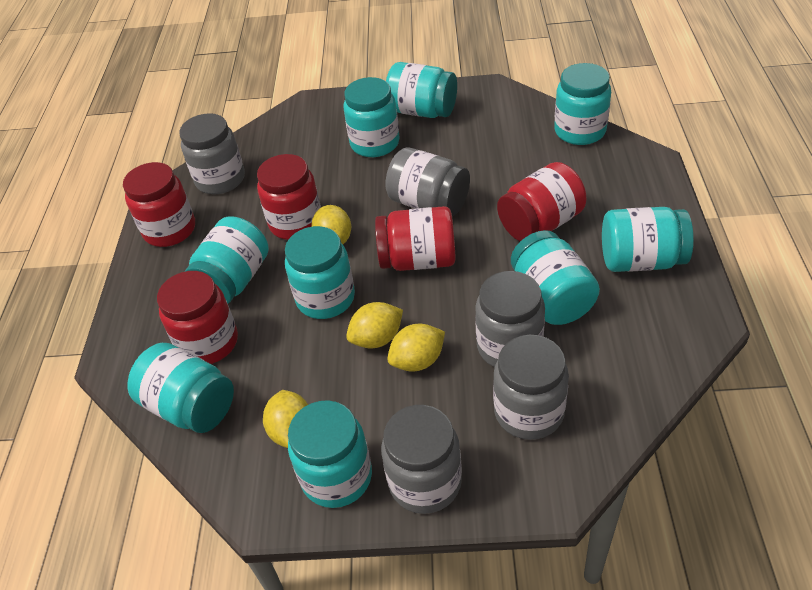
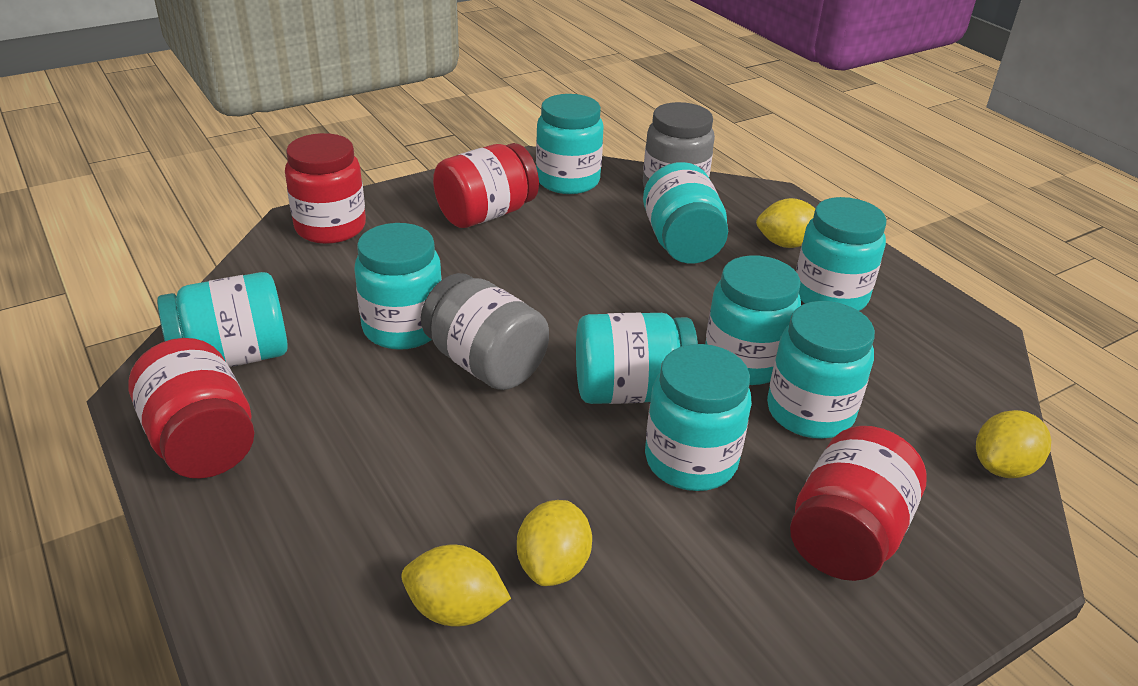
grey jar: [179,113,245,194] [381,405,462,514] [385,148,470,216] [475,271,545,367] [493,335,569,440] = 5 -> [421,273,549,390] [643,102,715,189] = 2
red jar: [123,162,195,247] [157,271,238,364] [257,154,321,240] [375,206,456,271] [497,162,586,241] = 5 -> [129,338,254,478] [285,133,366,244] [433,143,539,228] [790,426,927,581] = 4

